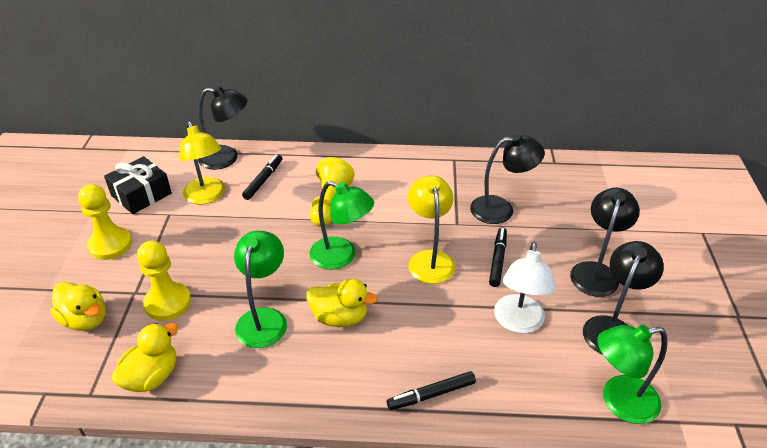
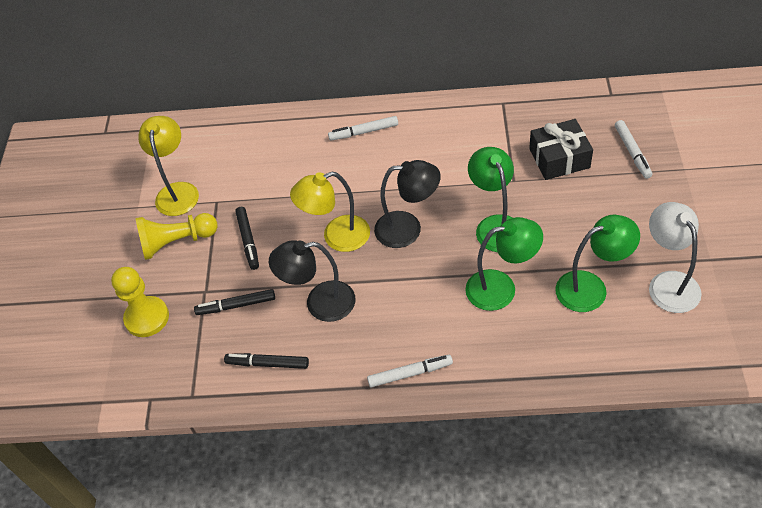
black lamp: [198,86,248,170] [470,134,545,224] [570,188,640,297] [583,241,664,355] = 4 -> [269,240,355,322] [374,160,441,248] = 2
white marker: none = 0 -> [328,116,398,141] [367,355,453,388] [615,120,652,179] = 3
yellow duck: [50,282,105,331] [111,323,178,392] [306,278,378,327] = 3 -> none = 0
yellow pawn: [78,184,132,260] [137,240,191,321] [310,157,355,227] = 3 -> [111,267,169,337] [135,213,217,260] = 2

